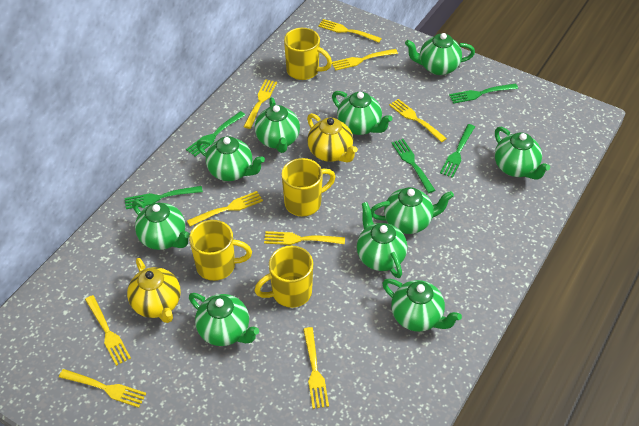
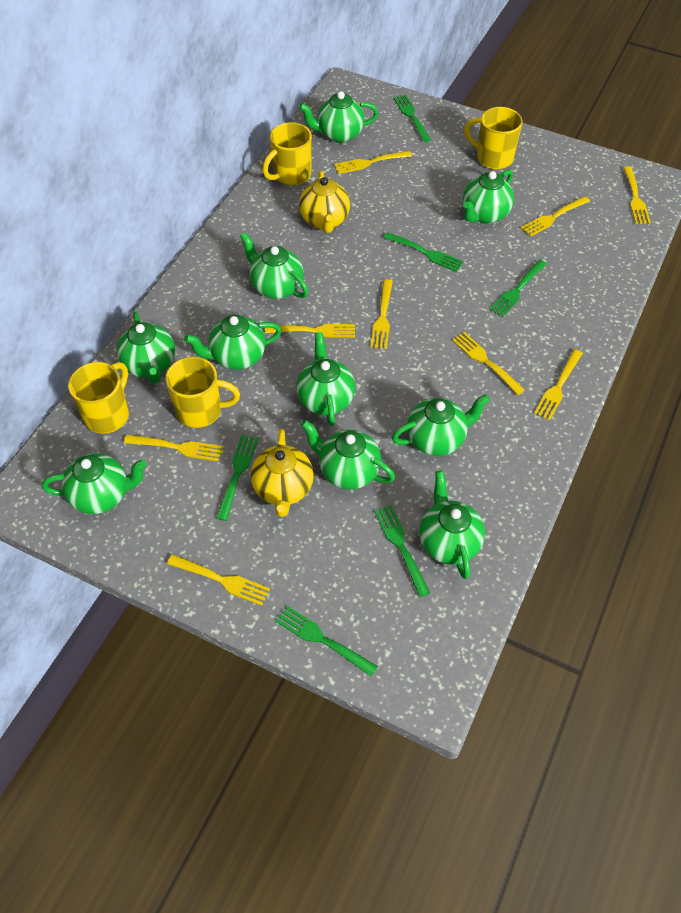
green fork: [124,186,203,209] [186,111,245,156] [392,139,435,193] [440,124,475,178] [449,83,518,104] = 5 -> [216,435,258,521] [276,606,378,676] [374,505,430,597] [384,232,464,272] [394,95,431,142] [490,260,547,317] = 6

